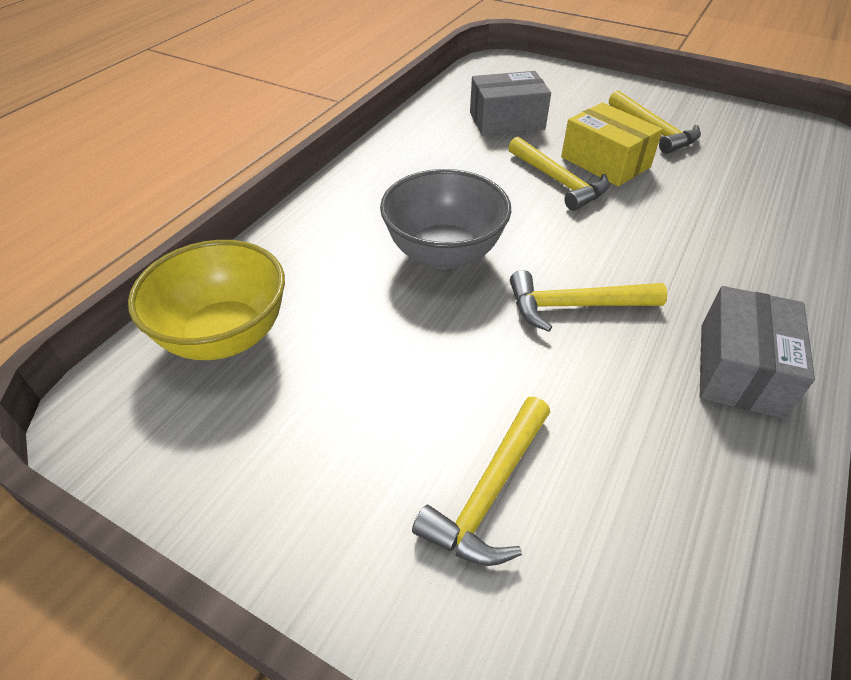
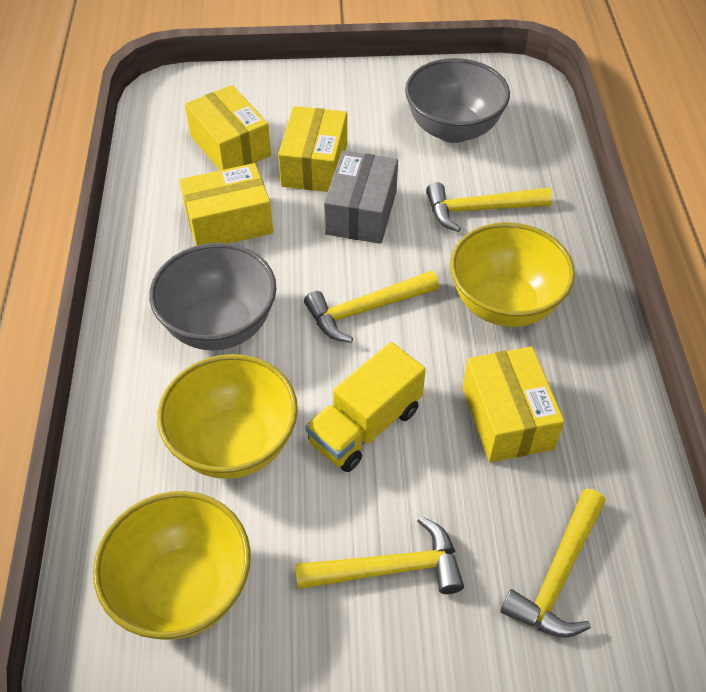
grey bowl: [380,169,511,269] = 1 -> [149,243,276,350] [405,58,510,143] = 2
grey box: [470,71,551,136] [700,286,815,419] = 2 -> [324,151,398,244] = 1
yellow bowl: [128,240,285,360] = 1 -> [93,491,251,640] [157,354,298,479] [450,222,575,327] = 3
yellow box: [561,103,663,186] = 1 -> [179,163,273,246] [185,85,271,170] [278,106,347,192] [463,347,564,462] = 4
yellow truck: none = 0 -> [305,342,426,472] = 1

